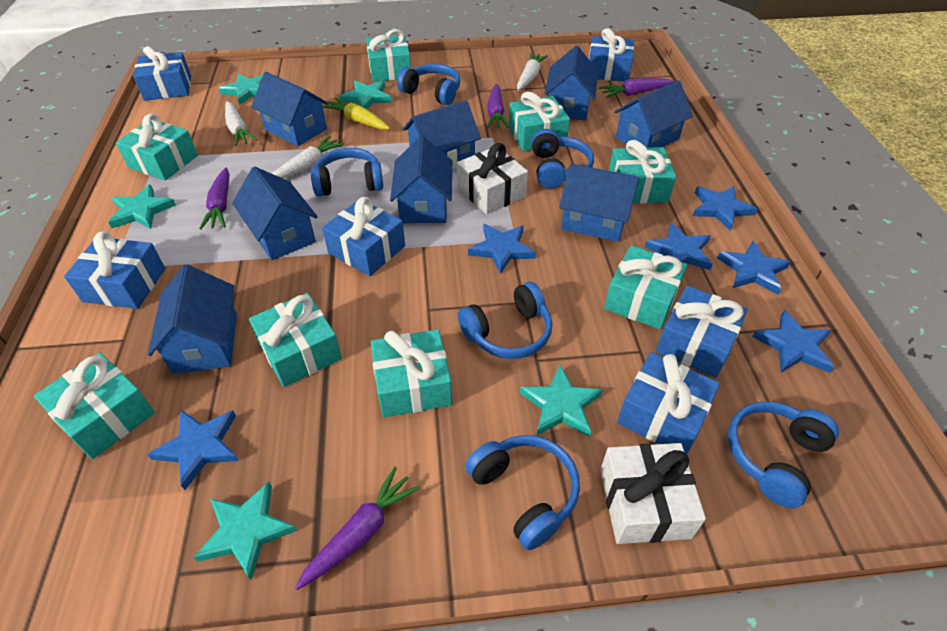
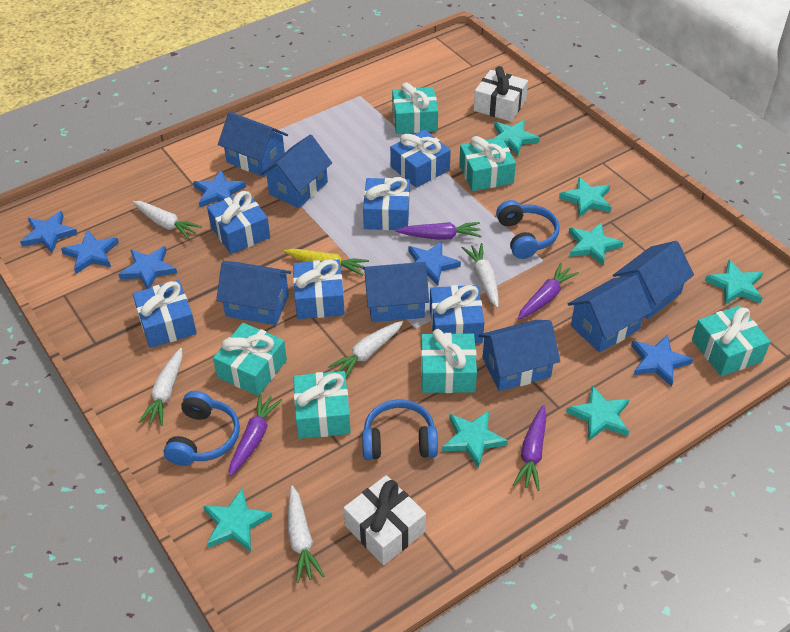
blue headphones: [311,148,383,197] [397,64,461,105] [458,282,552,359] [465,435,580,550] [531,129,594,189] [728,402,839,508] = 6 -> [164,391,240,466] [362,399,438,460] [496,200,560,259] = 3
blue house: [148,264,237,374] [232,167,318,260] [251,72,329,146] [390,136,452,223] [403,100,481,170] [545,46,598,120] [559,164,639,242] [614,80,693,148] = 8 -> [216,261,291,325] [218,112,288,177] [260,134,332,208] [363,262,429,322] [479,320,560,391] [568,275,652,353] [613,241,694,319] = 7
turquoise gift: [34,353,155,459] [116,113,198,180] [249,293,342,387] [366,29,411,82] [371,329,452,418] [509,92,570,151] [604,245,687,329] [609,140,676,204] = 8 -> [213,323,287,396] [293,371,351,439] [392,82,438,134] [421,329,477,393] [459,136,516,191] [692,306,771,376] = 6
turquoise star: [108,185,176,229] [194,482,297,581] [219,74,263,105] [340,81,392,109] [520,365,603,437] = 5 -> [203,488,272,552] [442,411,508,468] [493,120,540,156] [559,177,612,217] [566,385,630,441] [569,222,623,265] [705,260,763,305] = 7
white carrot: [225,101,257,146] [272,136,344,178] [517,53,548,91] = 3 -> [133,201,202,239] [139,348,183,426] [288,486,324,583] [328,321,403,378] [462,243,499,308] = 5

